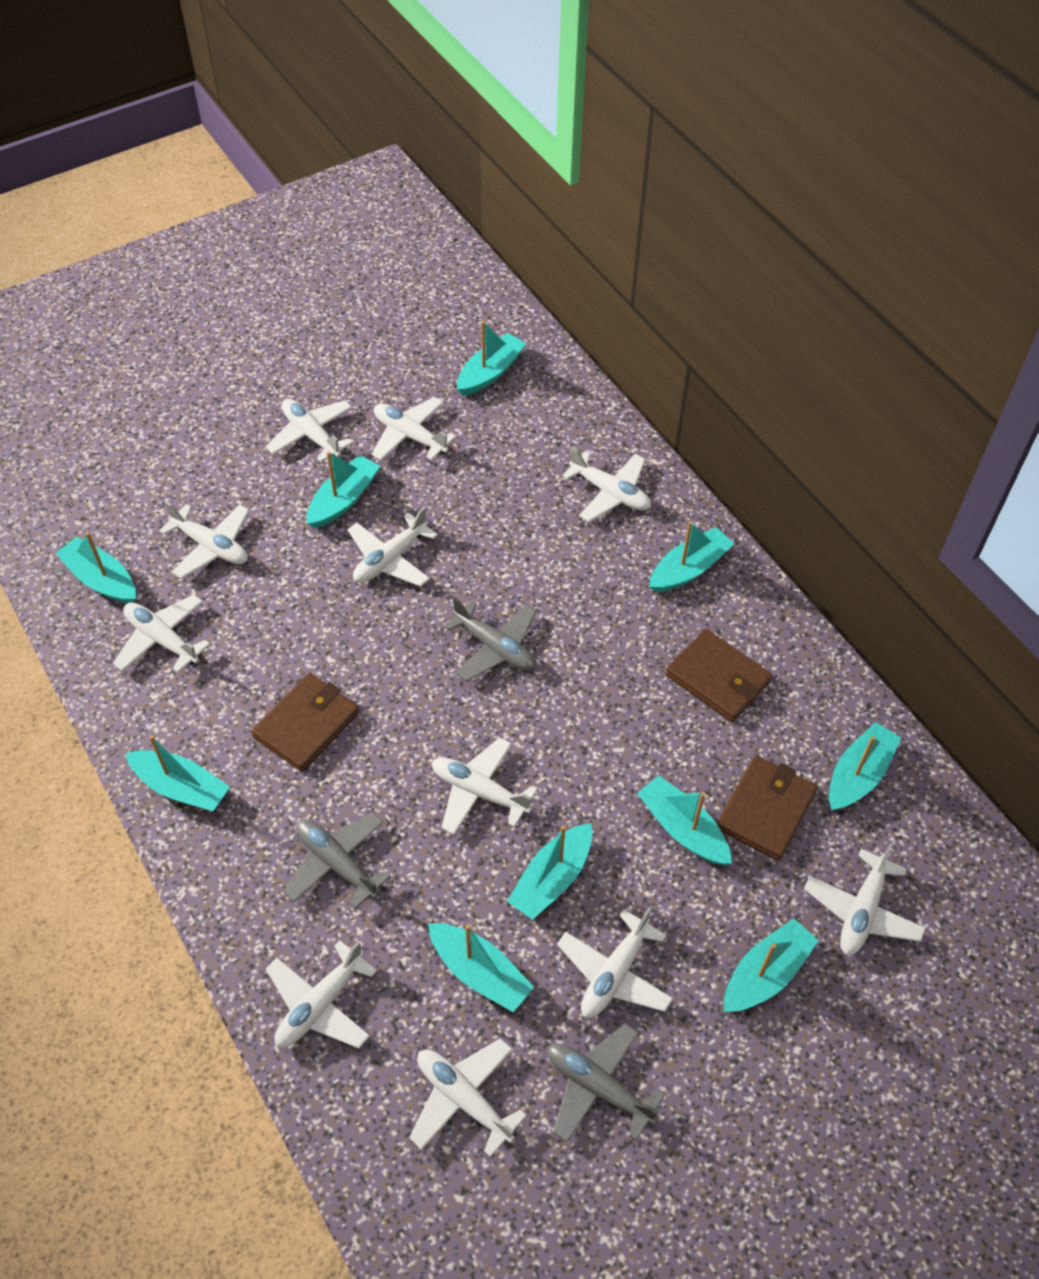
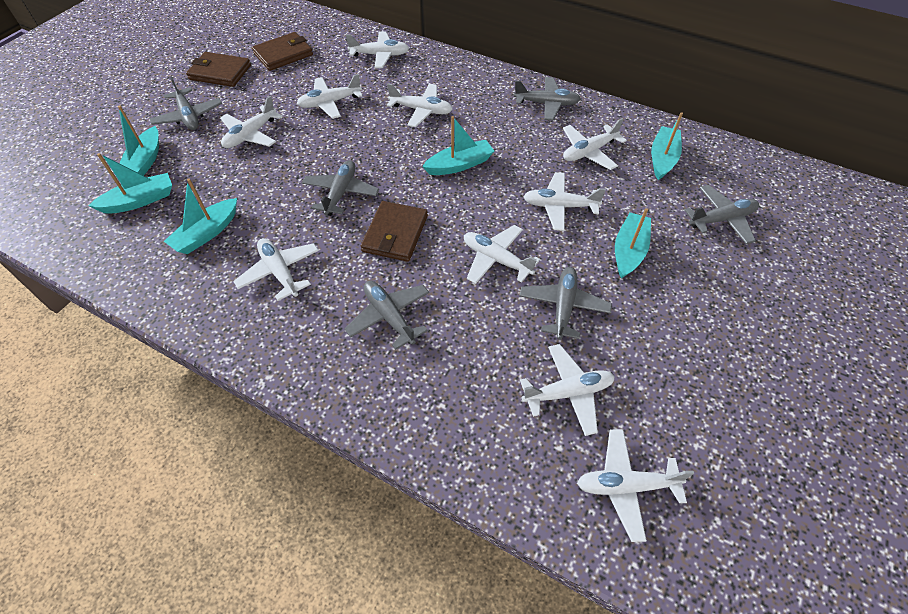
grey plane: [284,813,391,909] [443,597,536,682] [547,1023,665,1142] = 3 -> [150,77,222,130] [302,160,379,216] [345,281,429,350] [514,77,581,120] [519,267,612,340] [685,185,759,244] = 6
turquoise boat: [56,532,136,604] [125,735,230,811] [307,451,380,528] [428,923,534,1012] [457,321,527,396] [507,823,592,920] [637,775,732,865] [649,521,735,592] [724,919,819,1012] [829,722,901,811] = 10 -> [88,153,172,214] [118,105,159,176] [164,178,237,254] [422,116,495,175] [615,208,651,279] [651,112,683,180] = 6
white plane: [113,594,210,673] [159,501,249,579] [266,399,353,462] [266,940,377,1049] [348,507,438,587] [372,397,456,460] [409,1038,527,1157] [432,737,537,835] [557,907,673,1018] [562,447,651,522] [804,844,926,955] = 11 -> [220,96,283,148] [233,238,319,301] [297,74,363,119] [346,31,409,68] [387,83,453,127] [464,225,540,284] [520,344,615,436] [523,172,606,231] [563,118,627,170] [577,429,694,542] = 10

